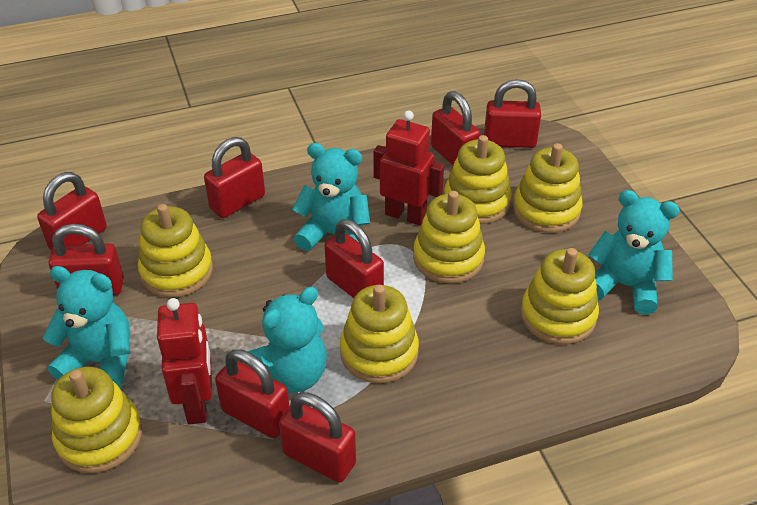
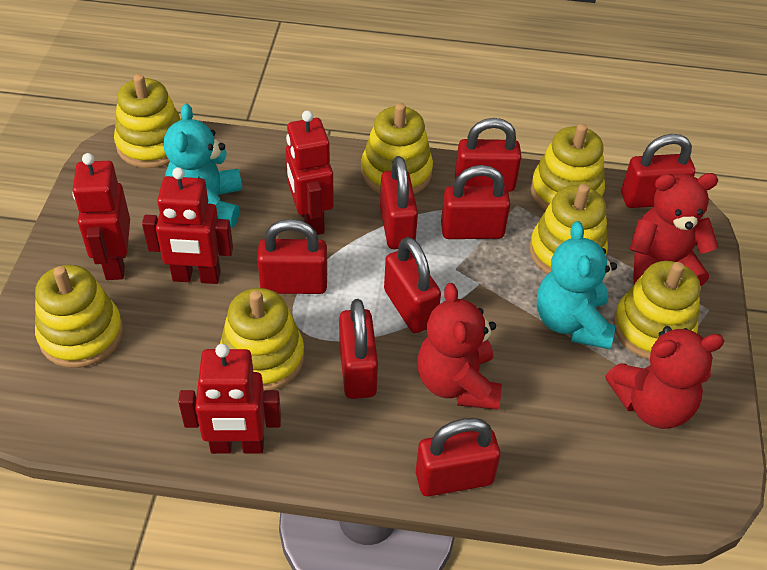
red robot: [157,298,212,425] [373,110,444,226] = 2 -> [72,153,130,280] [142,167,233,284] [178,344,281,454] [286,110,334,235] = 4
red teddy bear: none = 0 -> [417,283,502,410] [605,326,724,429] [630,173,718,286] = 3
turquoise teddy bear: [43,266,130,390] [245,287,327,392] [292,143,370,251] [588,190,680,315] = 4 -> [164,104,242,228] [537,221,617,349] = 2

